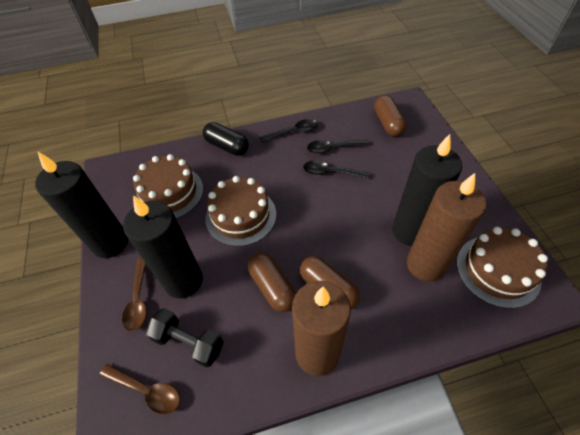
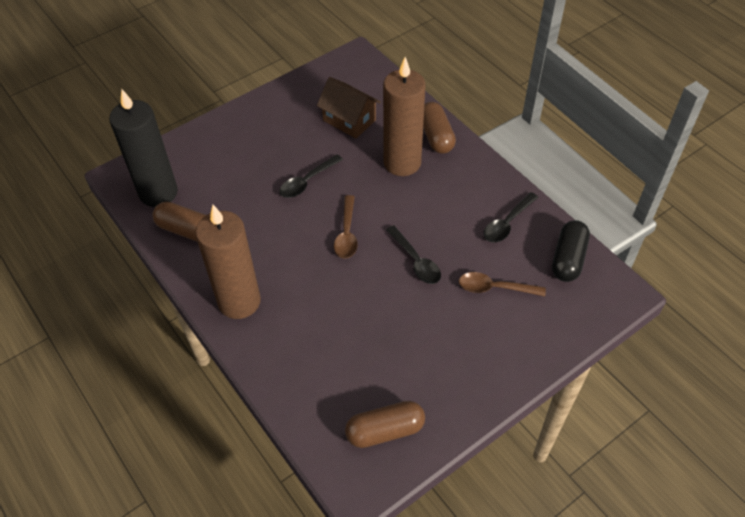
black candle: [35,152,128,258] [123,195,203,299] [392,134,462,246] = 3 -> [109,89,178,207] = 1
black dumbbell: [146,308,224,367] = 1 -> none = 0
brown cake: [133,154,203,218] [205,176,276,247] [457,227,548,309] = 3 -> none = 0
brown house: none = 0 -> [317,77,381,139] = 1

